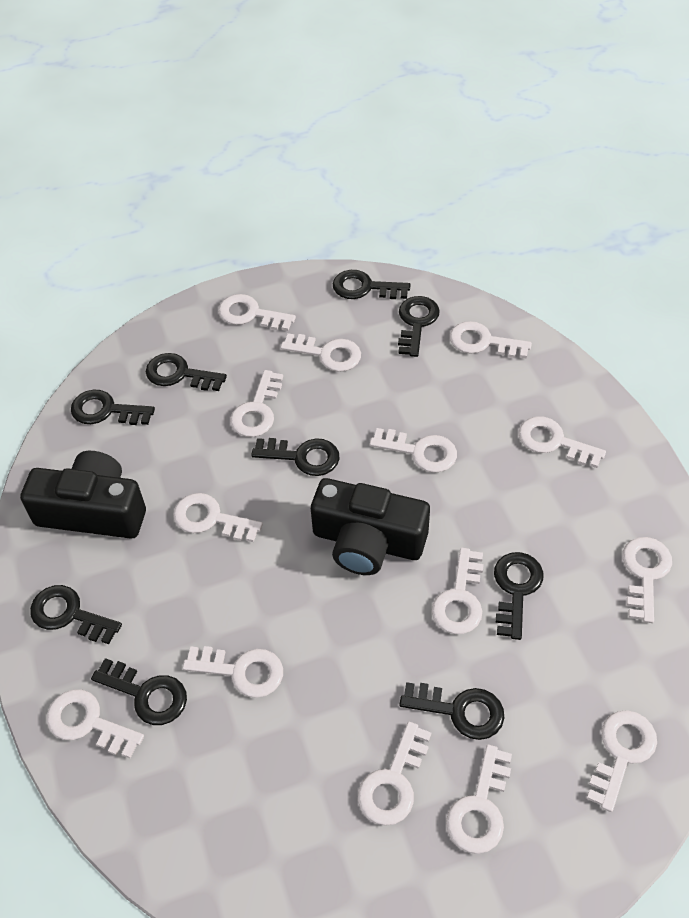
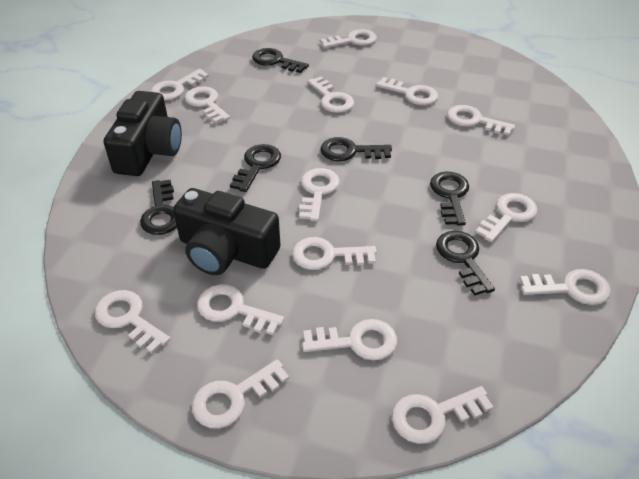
black key: [30,585,122,644] [71,389,155,425] [91,658,187,725] [146,353,227,391] [251,438,340,476] [333,270,411,299] [398,296,440,357] [399,682,504,740] [494,552,544,640] = 9 -> [140,180,177,235] [230,144,281,192] [252,48,309,73] [320,137,392,161] [430,171,469,226] [436,231,495,296] = 6
white key: [47,690,144,758] [173,493,263,542] [183,646,283,698] [218,294,296,331] [230,370,283,437] [281,333,361,372] [358,722,431,826] [370,428,457,473] [432,548,484,634] [446,745,512,854] [450,321,532,359] [518,416,606,468] [587,710,657,812] [623,537,672,623] = 14 -> [95,290,170,354] [151,69,209,100] [185,86,230,124] [192,359,289,428] [197,284,284,335] [292,237,377,270] [299,168,340,221] [302,319,397,360] [308,76,354,113] [320,29,377,48] [376,77,438,105] [392,386,493,444] [447,105,515,136] [475,193,538,242] [520,269,611,305] = 15

